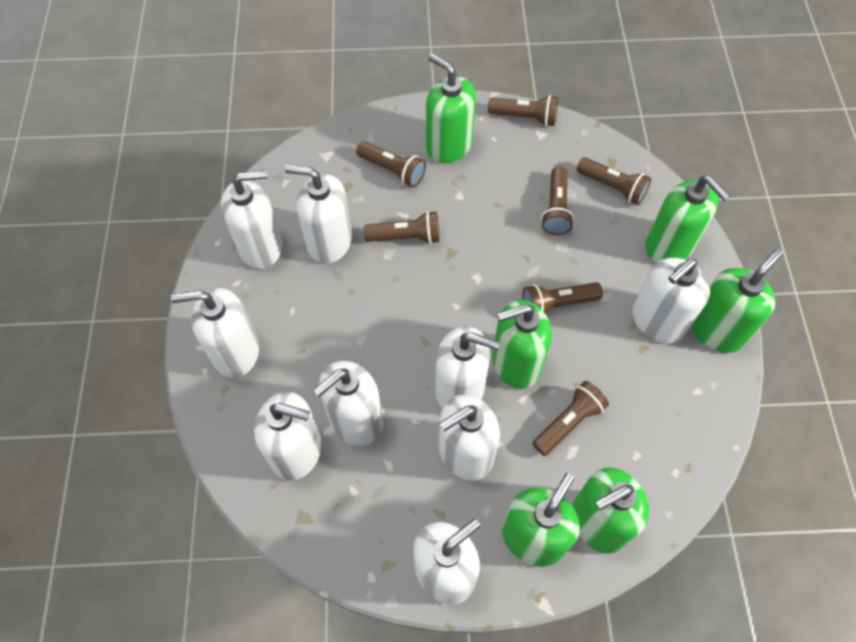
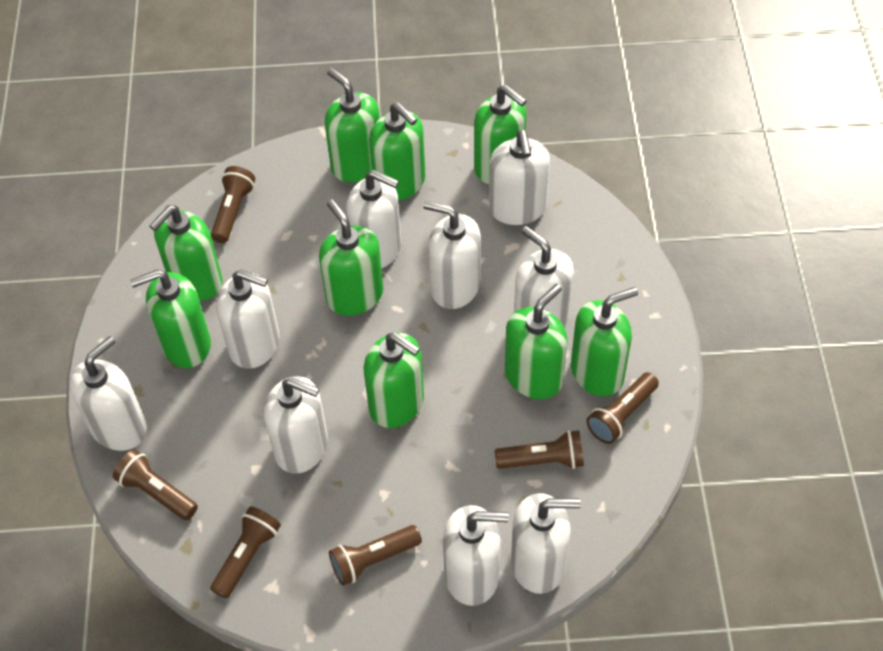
brown flashlight: [356,141,426,187] [364,211,439,244] [488,95,558,127] [522,282,603,313] [532,381,609,456] [541,166,574,235] [577,157,651,205] = 7 -> [113,450,198,520] [210,506,281,599] [211,166,255,243] [329,525,422,586] [495,430,584,469] [586,372,659,444] = 6
green soap dispenser: [426,54,476,164] [492,300,552,389] [502,473,580,567] [572,467,649,554] [645,176,731,263] [691,249,783,353] = 6 -> [130,270,211,368] [149,205,223,301] [319,199,384,316] [325,68,380,182] [364,333,424,428] [369,102,425,201] [474,85,527,184] [505,284,567,399] [571,287,638,396] = 9

